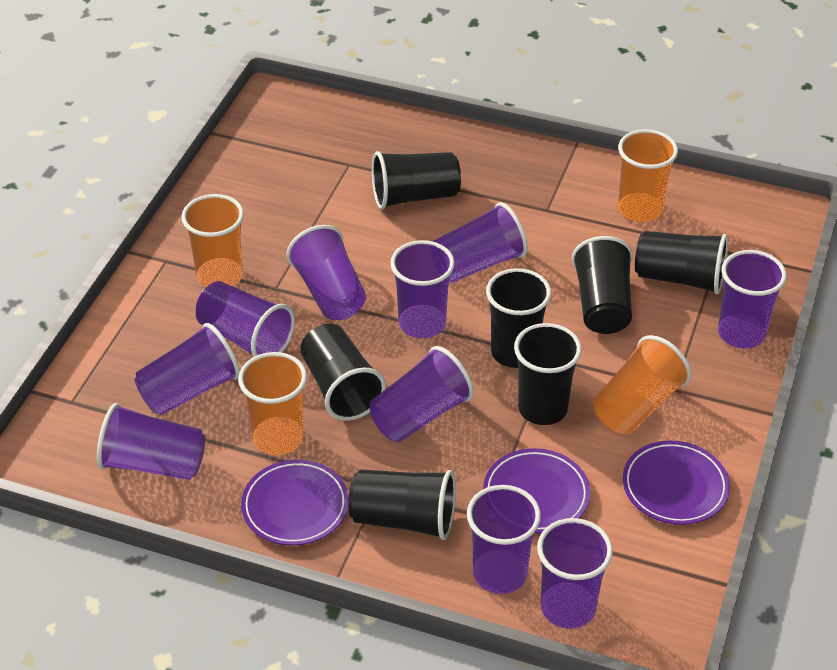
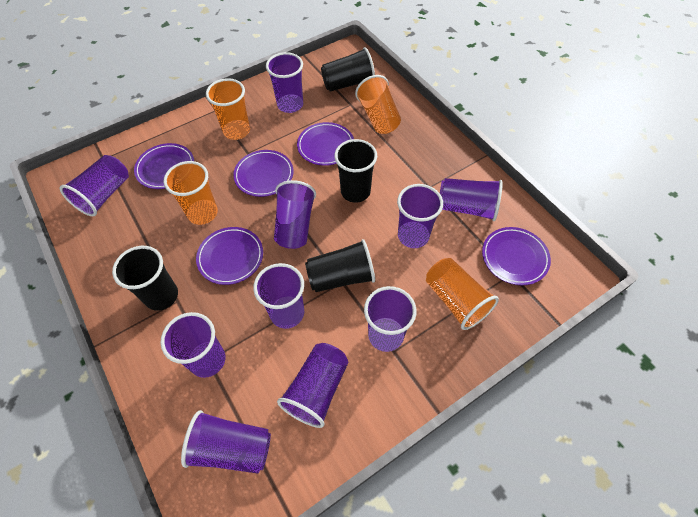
black cup: [300,324,386,421] [348,469,456,540] [372,151,461,209] [486,268,551,368] [514,323,582,425] [572,236,633,334] [635,231,728,295] = 7 -> [112,246,178,311] [305,239,375,292] [321,47,375,91] [334,139,377,203] = 4
purple plate: [241,460,349,546] [483,448,590,533] [623,440,730,525] = 3 -> [134,143,194,189] [196,227,263,285] [233,150,294,197] [297,122,354,166] [482,227,551,285] = 5

